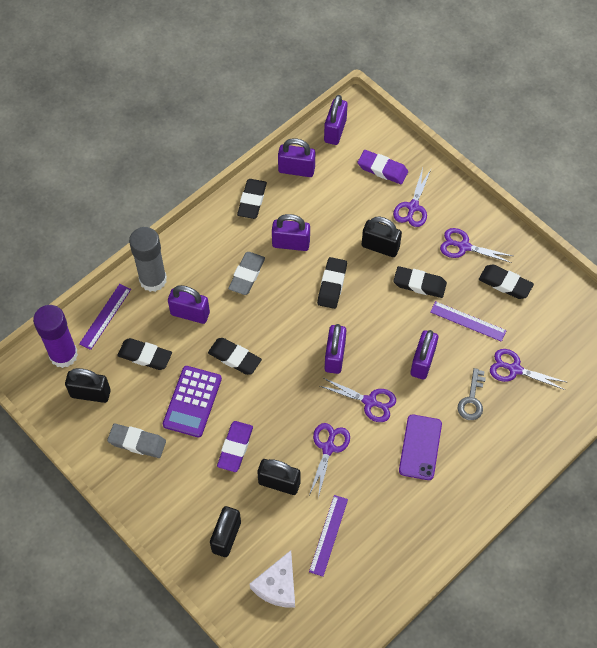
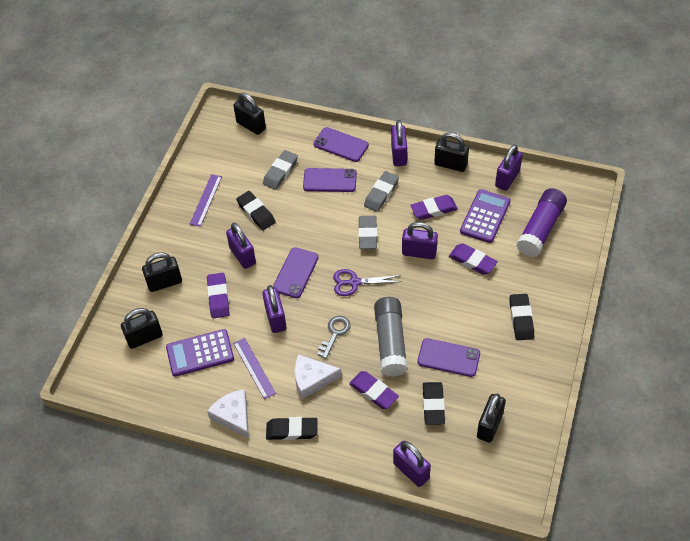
black eraser: [117,338,172,370] [208,338,262,375] [237,179,267,219] [317,257,347,309] [393,266,447,298] [479,265,534,299] = 6 -> [236,191,276,230] [266,417,318,440] [423,382,445,425] [510,294,534,340] = 4
black padlock: [65,368,111,403] [210,506,241,557] [257,459,301,495] [362,217,402,257] = 4 -> [121,308,163,349] [142,252,182,292] [233,93,266,135] [434,132,469,172] [477,393,506,443] = 5
grey eraser: [107,424,166,458] [228,252,265,295] = 2 -> [263,150,298,190] [358,216,377,249] [364,171,399,212] = 3
purple calculator: [163,366,222,437] = 1 -> [166,329,234,377] [460,189,511,243] = 2
purple eraser: [217,421,253,472] [358,150,408,184] = 2 -> [207,273,229,318] [349,371,399,409] [410,195,458,220] [449,243,498,275] = 4
purple phone: [399,414,442,480] = 1 -> [273,247,319,298] [303,168,357,192] [313,127,369,162] [417,338,480,377] = 4
purple ruler: [79,284,131,350] [309,495,348,577] [430,301,507,342] = 3 -> [190,174,222,227] [233,338,276,399] = 2
purple scissors: [309,423,350,498] [320,378,396,422] [393,168,431,227] [440,228,513,263] [490,349,566,390] = 5 -> [333,269,402,296] = 1
white cheese: [250,550,295,608] = 1 -> [207,389,249,439] [295,354,342,399] = 2

